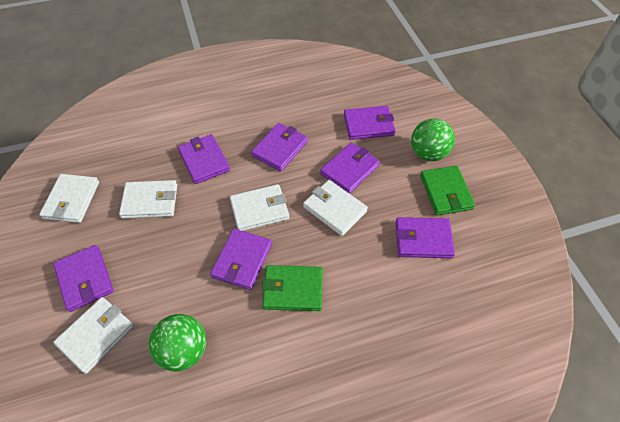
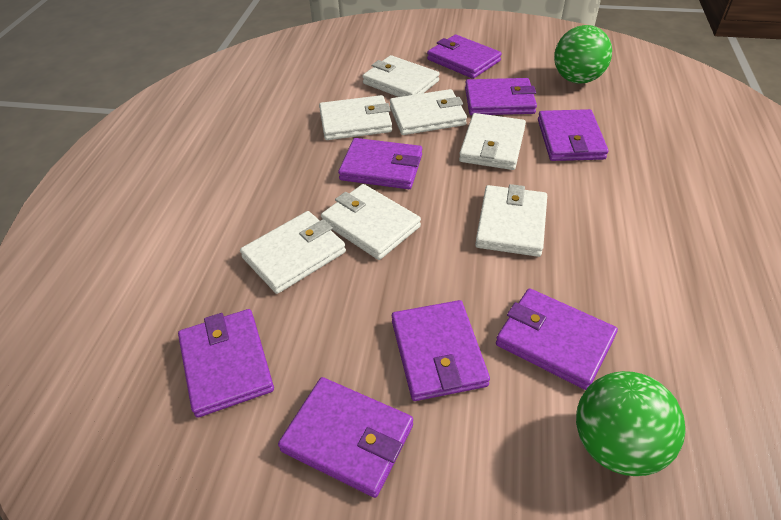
green wallet: [262,265,323,311] [420,166,475,215] = 2 -> none = 0
purple wallet: [53,245,114,312] [178,134,230,184] [210,229,272,290] [251,123,308,172] [320,142,380,194] [344,106,396,140] [396,217,455,258] = 7 -> [178,309,274,418] [278,377,413,498] [338,138,422,189] [392,300,490,401] [427,35,502,79] [465,78,537,115] [496,288,618,390] [538,109,608,161] = 8
white wallet: [39,174,99,223] [53,297,134,374] [119,180,177,219] [230,184,289,231] [303,180,368,236] = 5 -> [240,211,346,294] [319,95,392,140] [321,184,421,260] [362,55,440,97] [390,89,467,135] [459,113,526,170] [475,184,547,257] = 7

